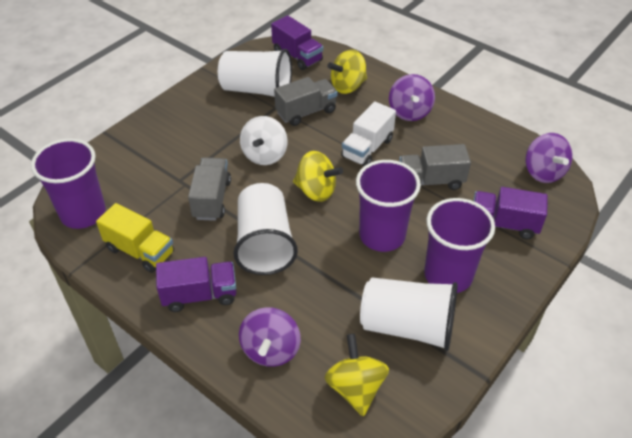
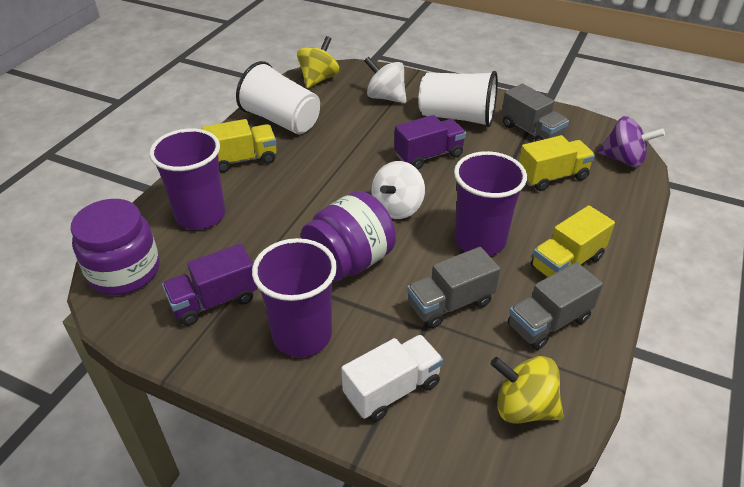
purple jar: none = 0 -> [71,199,160,295] [301,191,396,282] = 2
purple spinning top: [239,307,301,367] [389,74,435,121] [526,133,573,183] = 3 -> [598,116,665,168] = 1
purple truck: [156,257,236,312] [271,15,323,70] [474,187,548,239] = 3 -> [162,244,258,326] [394,115,466,169] = 2
white cup: [218,49,292,97] [233,183,298,275] [360,277,458,351] = 3 -> [236,61,320,135] [418,71,498,127] = 2
white spinning top: [240,116,288,165] = 1 -> [364,57,406,103] [372,161,425,219] = 2
yellow spinning top: [293,151,343,202] [324,334,389,416] [327,49,367,94] = 3 -> [297,36,339,88] [491,356,564,424] = 2
yellow truck: [96,203,174,273] = 1 -> [202,119,277,172] [519,135,595,191] [531,205,615,277] = 3

